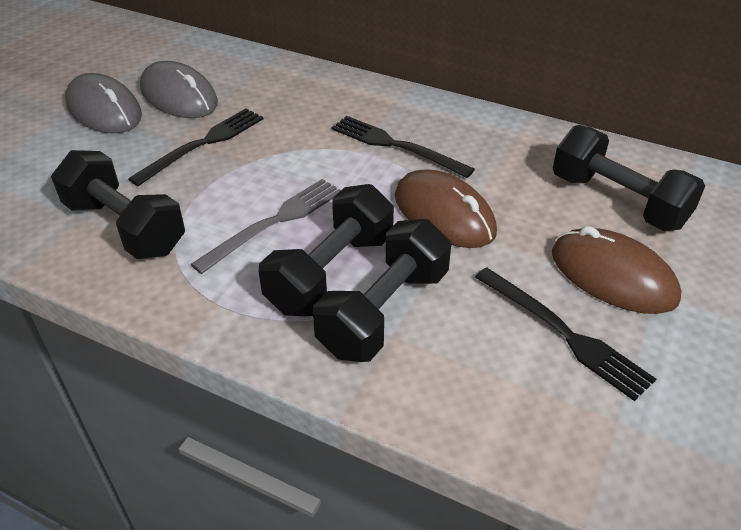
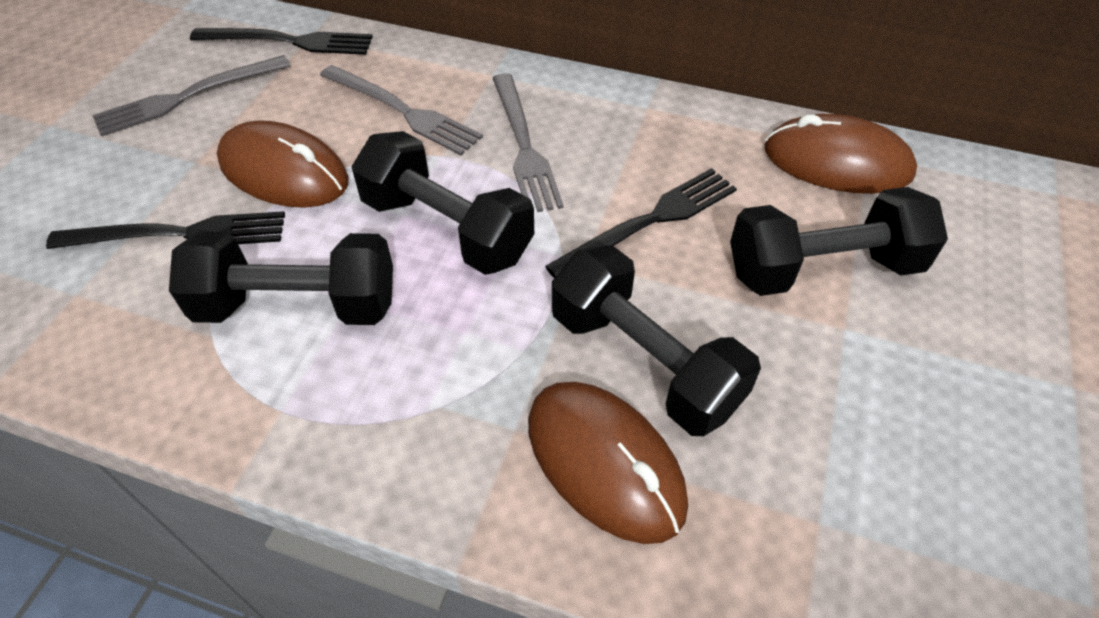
brown mouse: [395,169,497,248] [552,226,681,314] = 2 -> [217,120,349,208] [528,382,688,544] [764,114,917,194] = 3
grey fork: [191,179,341,274] = 1 -> [92,55,291,137] [320,65,483,155] [493,73,564,212] = 3
grey mouse: [65,73,142,133] [140,61,218,118] = 2 -> none = 0

